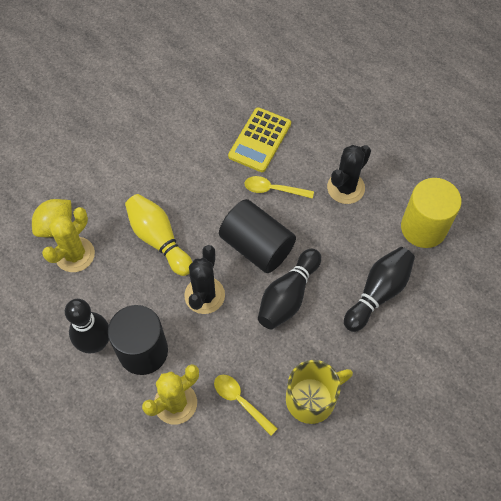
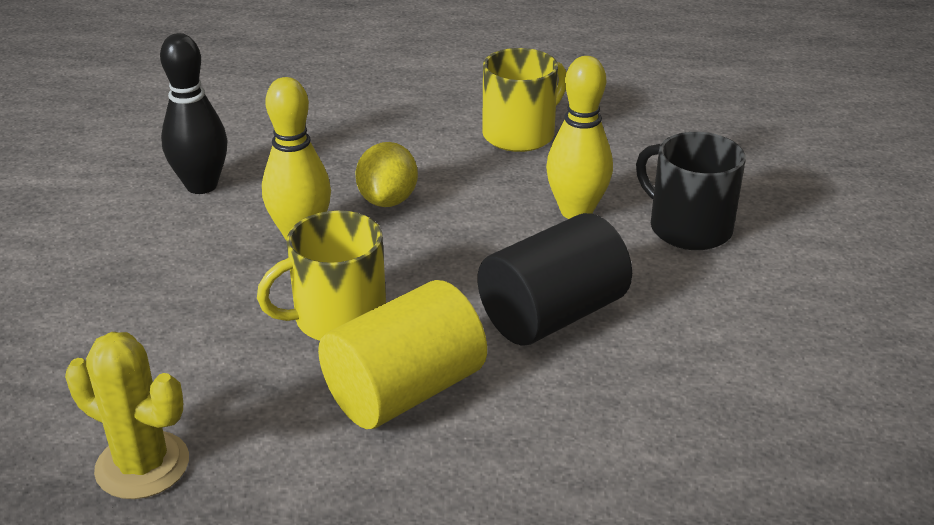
black bowling pin: [65,299,109,353] [258,248,321,329] [344,247,415,332] = 3 -> [160,33,227,194] = 1
black cactus: [184,245,225,314] [327,145,371,204] = 2 -> none = 0
black cylinder: [108,305,168,375] [219,199,296,273] = 2 -> [478,213,632,345] = 1
black mug: none = 0 -> [636,132,746,250] = 1
yellow bowling pin: [125,194,193,276] = 1 -> [262,77,331,241] [546,56,613,219] = 2
yellow cactus: [42,207,95,272] [142,364,199,425] = 2 -> [65,332,189,499] = 1
yellow calculator: [228,107,291,172] = 1 -> none = 0
yellow mug: [286,360,353,424] = 1 -> [257,210,386,341] [482,48,567,152] = 2
yellow spoon: [214,375,278,436] [245,176,314,199] = 2 -> none = 0

